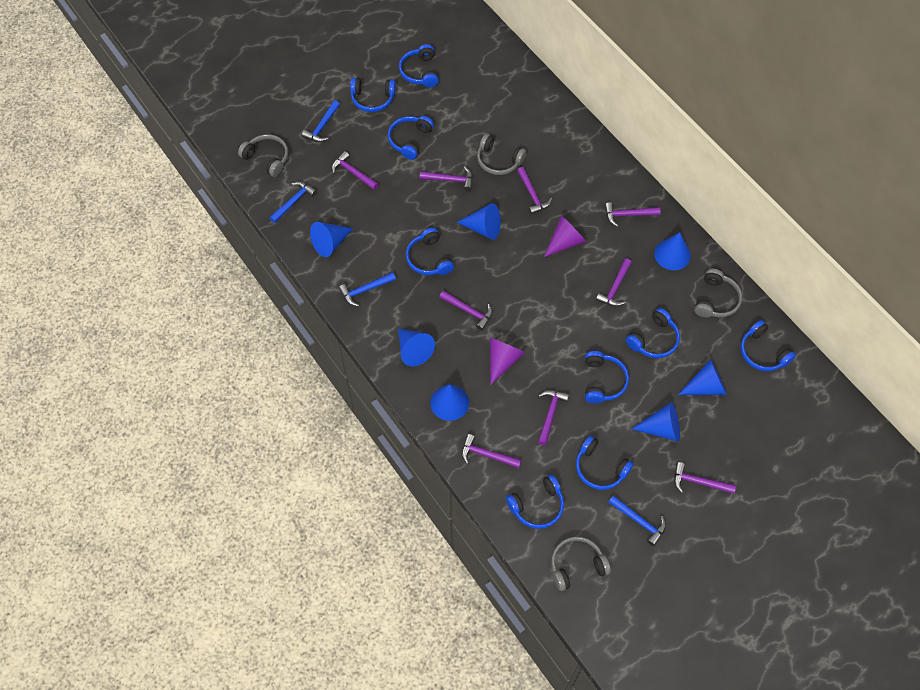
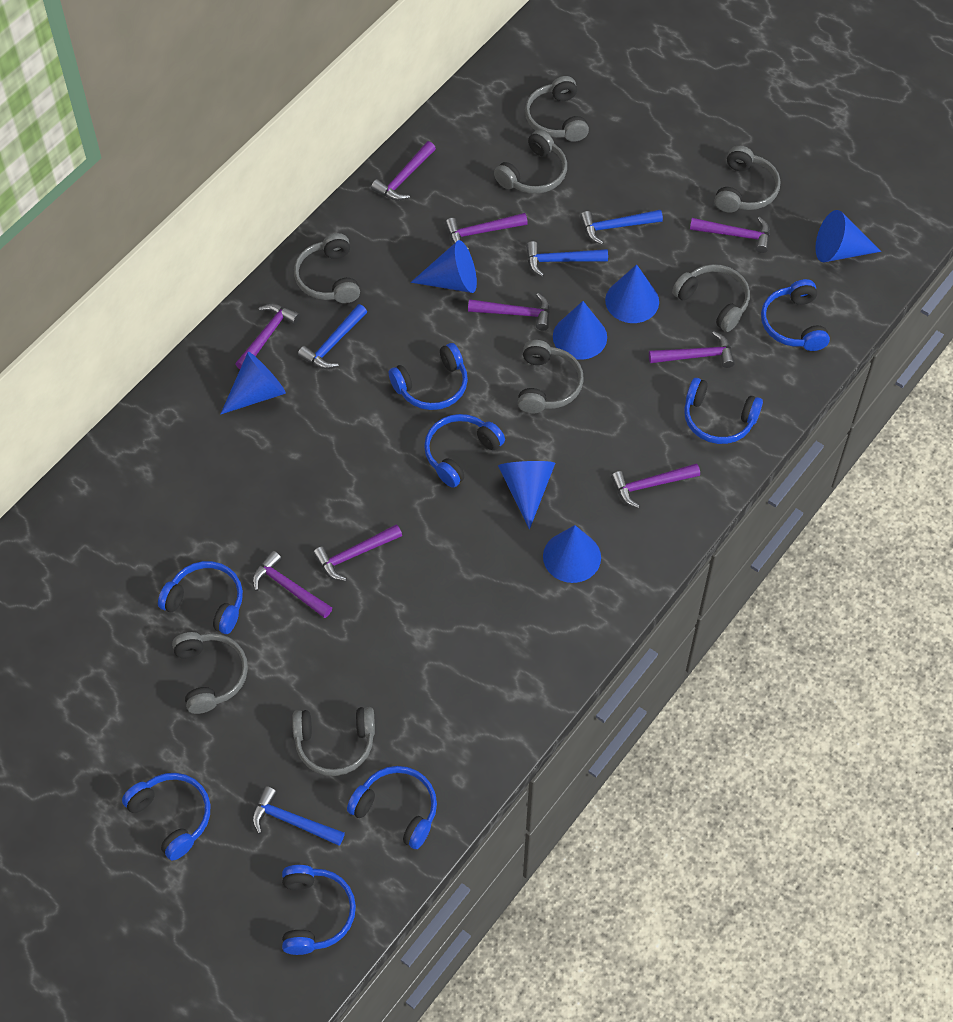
blue headphones: [350,78,396,112] [388,116,434,160] [399,44,439,88] [406,228,454,275] [506,475,564,529] [576,436,634,490] [585,351,629,404] [626,308,680,358] [740,320,796,371] = 9 -> [122,773,210,861] [158,561,243,634] [282,865,356,955] [347,766,437,849] [389,343,468,410] [424,414,505,488] [684,378,763,444] [761,279,830,351] = 8
grey headphones: [238,134,288,177] [477,134,527,175] [551,536,611,591] [694,269,742,318] = 4 -> [172,632,248,714] [292,707,375,776] [294,233,360,303] [494,130,567,194] [518,340,584,413] [525,76,589,142] [672,264,750,332] [715,146,780,213] = 8
purple cone: [490,338,525,385] [544,215,586,257] = 2 -> none = 0

